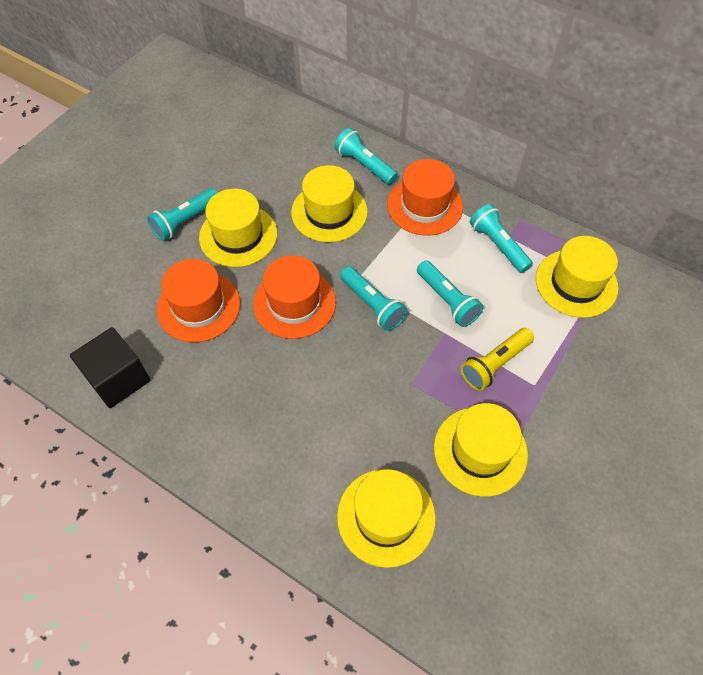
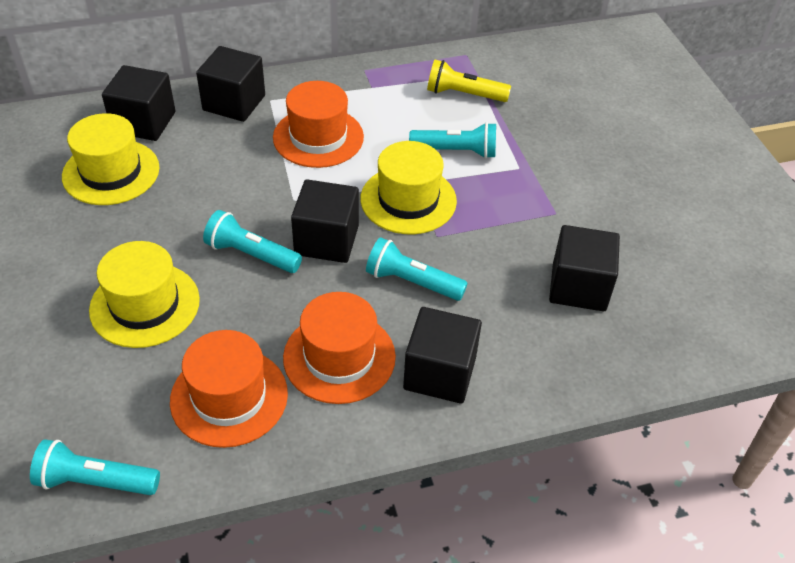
black cube: [70,327,150,408] = 1 -> [102,65,175,141] [196,46,265,122] [291,179,359,263] [403,307,482,404] [549,225,620,311] = 5
turquoise flashlight: [147,188,217,241] [334,128,398,185] [340,266,407,331] [417,260,484,327] [470,204,533,273] = 5 -> [30,439,160,495] [203,210,302,273] [366,237,468,301] [409,122,496,159] = 4
yellow hat: [199,189,277,267] [291,165,368,242] [337,469,436,568] [434,403,528,497] [536,236,619,318] = 5 -> [62,113,160,205] [89,241,200,348] [360,141,457,234] = 3

